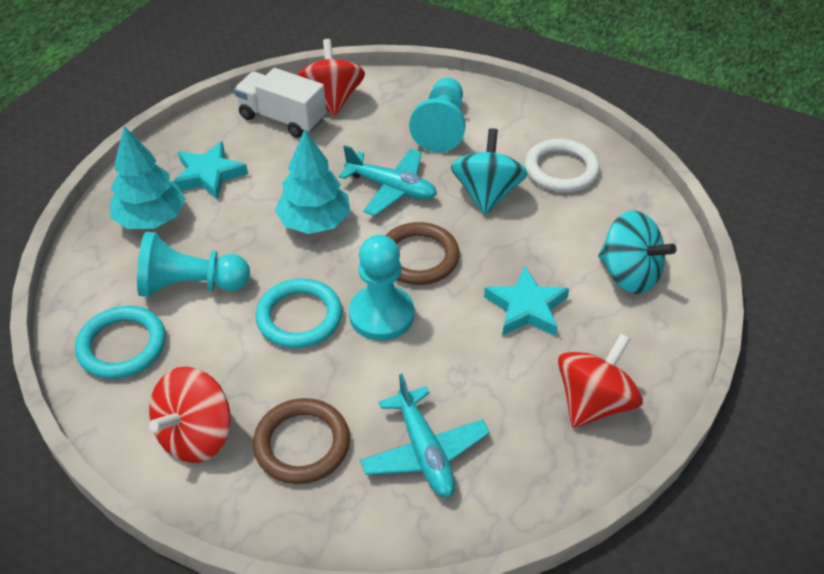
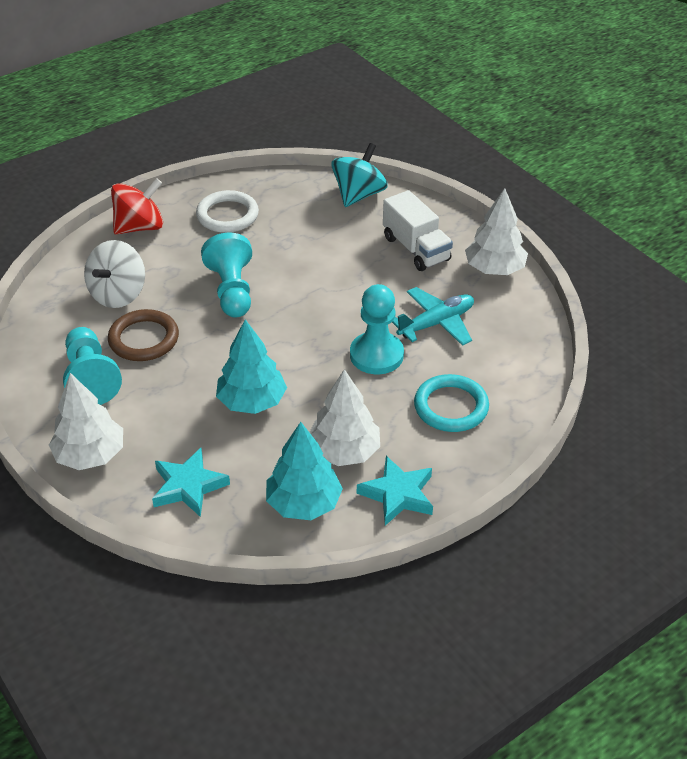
brown ring: [253,398,350,484] [385,222,460,285] = 2 -> [108,309,179,361] = 1
red spinning top: [149,367,231,463] [297,39,365,117] [558,334,643,428] = 3 -> [111,178,163,235] = 1
turquoise plane: [339,145,437,216] [360,374,490,497] = 2 -> [392,287,474,346] = 1
turquoise ring: [75,306,166,379] [255,279,342,348] = 2 -> [414,374,489,432] = 1
turquoise spinning top: [451,128,528,215] [598,211,677,294] = 2 -> [331,143,388,207] = 1
white spinning top: none = 0 -> [84,240,145,308] = 1
white tree: none = 0 -> [49,373,123,470] [309,369,380,466] [465,188,528,275] = 3

